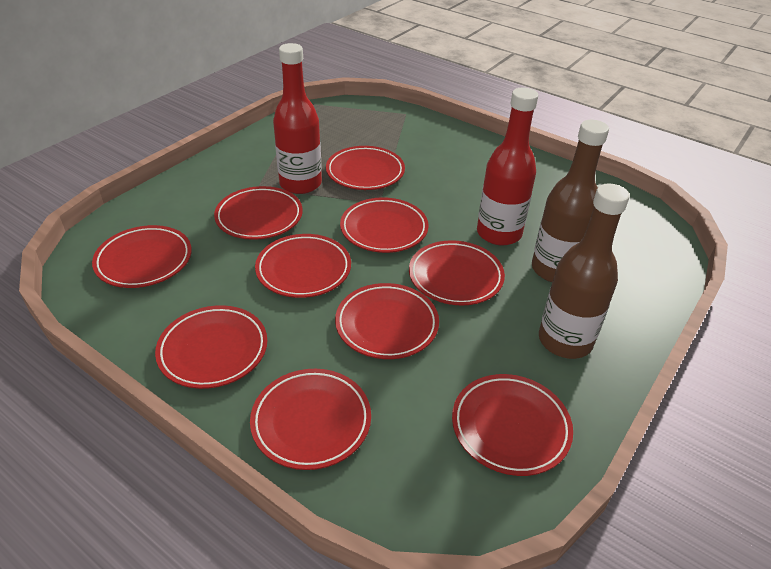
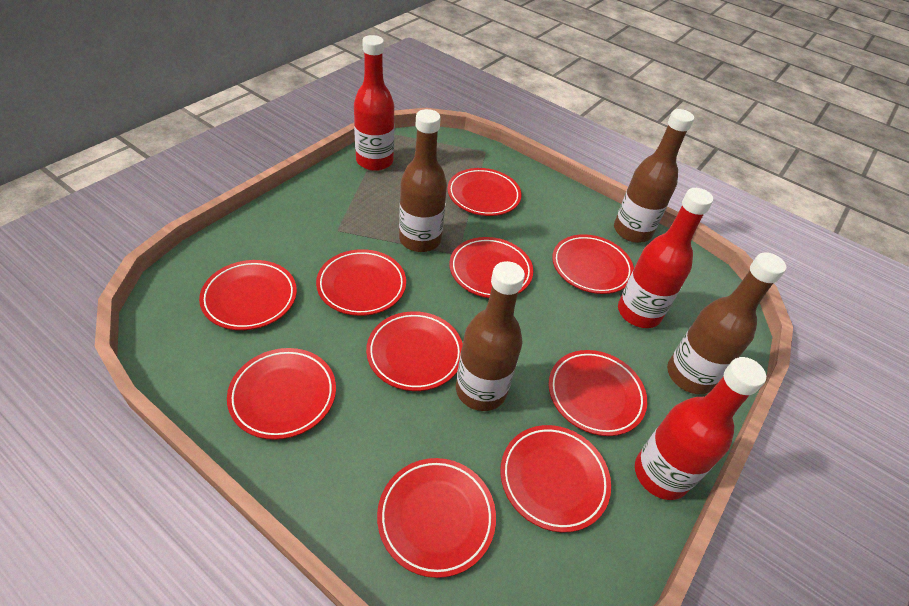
brown bottle: [532,120,609,282] [539,184,630,359] = 2 -> [399,109,447,252] [456,261,525,411] [614,109,694,243] [667,252,786,394] = 4
red bottle: [273,43,322,194] [477,87,538,245] = 2 -> [354,35,394,171] [618,188,713,328] [635,357,766,500] = 3

